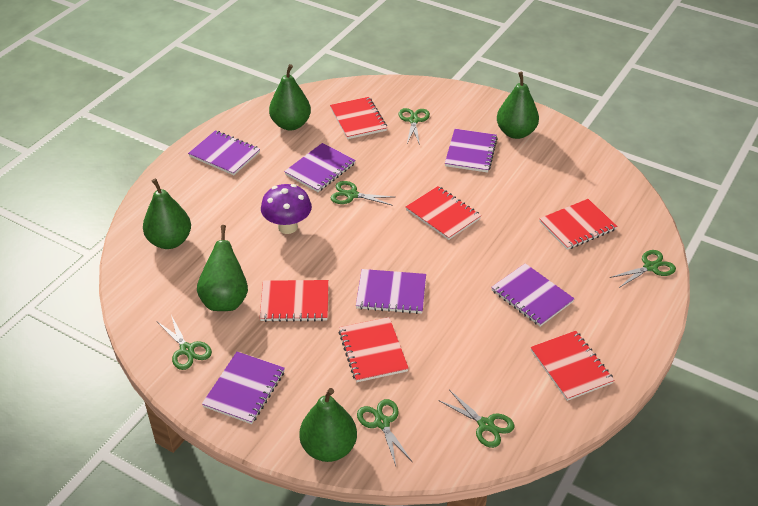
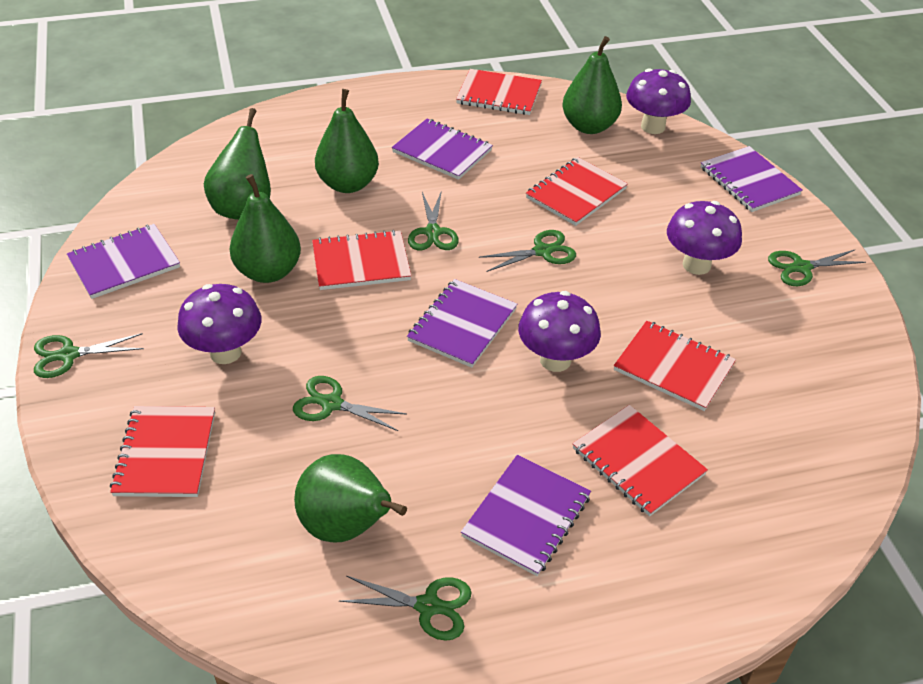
purple mushroom: [261,184,312,234] = 1 -> [177,284,261,364] [518,291,601,372] [626,68,691,134] [667,201,742,275] = 4
purple notebook: [188,130,260,175] [202,352,285,424] [284,143,356,192] [356,269,426,314] [445,129,498,173] [491,263,575,327] = 6 -> [67,224,180,299] [392,119,493,180] [407,279,517,368] [461,455,591,576] [701,146,803,212] = 5

